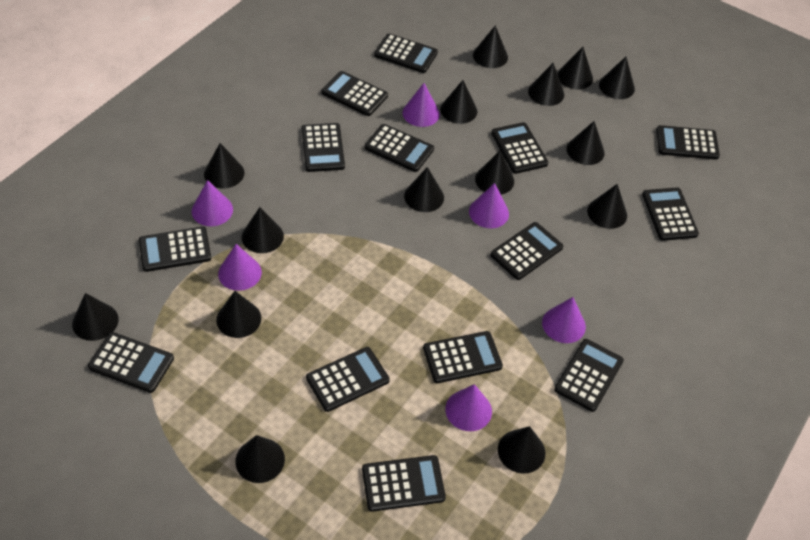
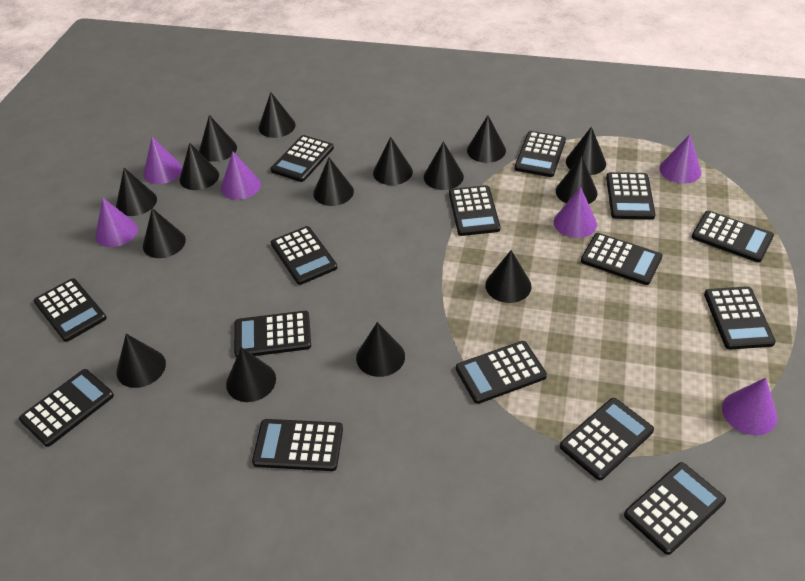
black calculator: [88,332,174,393] [139,227,211,272] [302,123,345,172] [306,347,390,412] [321,71,388,116] [362,455,446,512] [365,124,434,172] [374,33,438,73] [423,331,503,383] [490,222,563,280] [491,122,548,174] [554,339,624,412] [642,187,699,241] [656,125,720,160] = 14 -> [19,369,114,447] [34,278,107,342] [234,311,311,357] [252,419,343,471] [270,135,334,182] [271,226,337,285] [449,185,501,236] [456,341,547,404] [515,131,566,177] [560,398,654,480] [581,233,663,285] [606,172,655,220] [624,462,726,555] [692,211,774,262] [704,286,776,349] = 15

